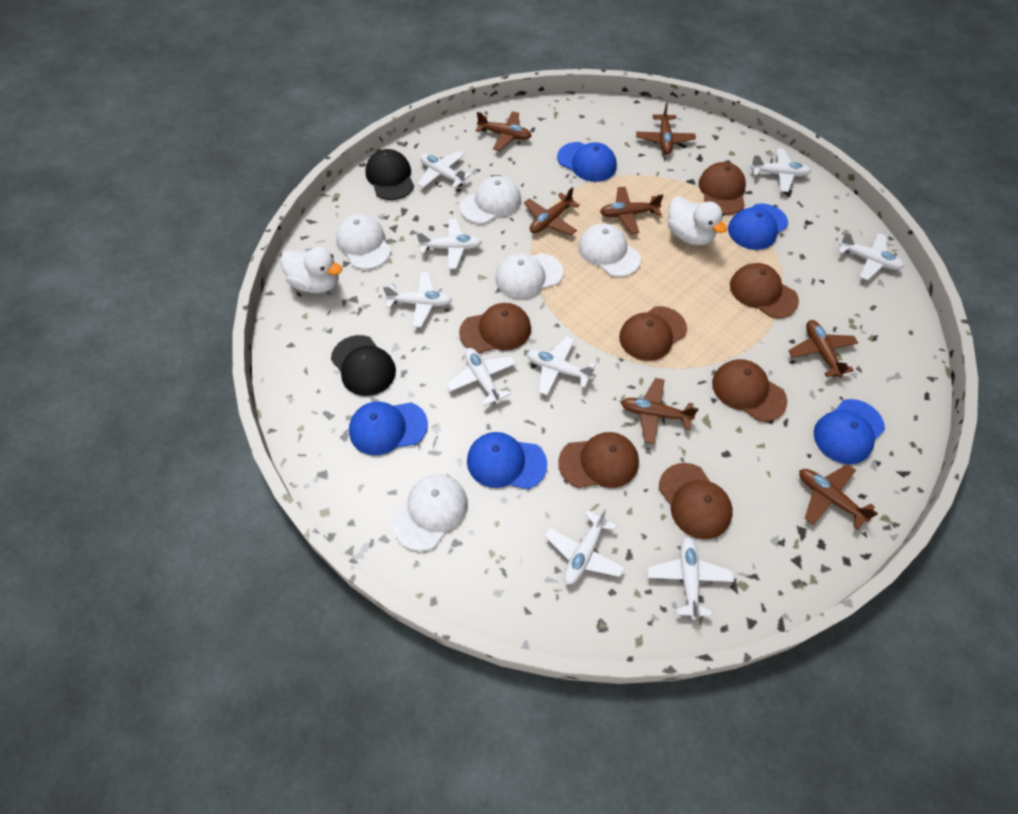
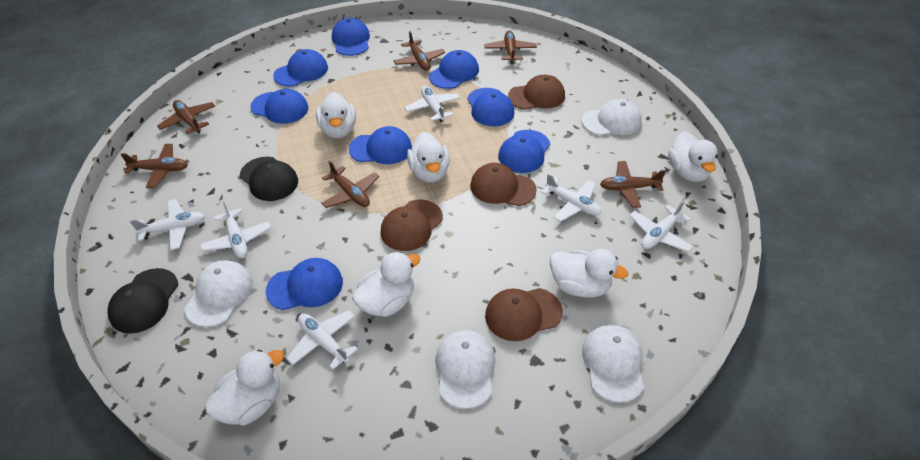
blue cap: [349,402,428,455] [467,432,547,489] [557,142,617,182] [728,203,788,250] [814,399,885,464] = 5 -> [250,89,309,124] [266,258,343,310] [273,49,328,87] [332,18,370,56] [349,126,412,164] [429,50,479,89] [467,88,514,126] [498,130,550,173] = 8
brown cap: [459,303,531,353] [558,432,639,488] [619,306,687,361] [659,463,733,539] [698,162,746,215] [712,359,788,422] [730,263,799,318] = 7 -> [380,200,443,251] [470,163,537,206] [485,288,563,341] [508,75,565,110] = 4
brown plane: [476,111,532,151] [524,187,580,235] [600,187,664,234] [621,378,699,444] [636,103,696,154] [788,320,858,378] [799,464,878,530] = 7 -> [121,144,188,188] [157,100,215,134] [321,161,379,208] [393,31,445,71] [484,31,537,64] [600,161,666,208] = 6
white cap: [336,214,391,269] [393,474,468,551] [460,176,521,224] [495,253,563,298] [578,223,641,277] = 5 -> [185,260,253,327] [435,330,495,409] [582,99,642,136] [582,325,644,403] = 4
white duck: [280,247,342,293] [668,196,727,246] = 2 -> [205,349,284,426] [316,92,356,138] [352,252,420,317] [407,132,450,182] [550,249,628,298] [668,131,718,182] = 6
white plane: [383,272,452,328] [416,219,482,269] [418,151,471,188] [446,348,516,406] [527,336,595,395] [545,508,625,585] [647,537,734,620] [750,148,811,192] [839,232,904,281] = 9 -> [130,199,205,250] [200,201,271,258] [287,310,358,370] [404,86,460,122] [541,174,601,222] [629,200,693,252] = 6

